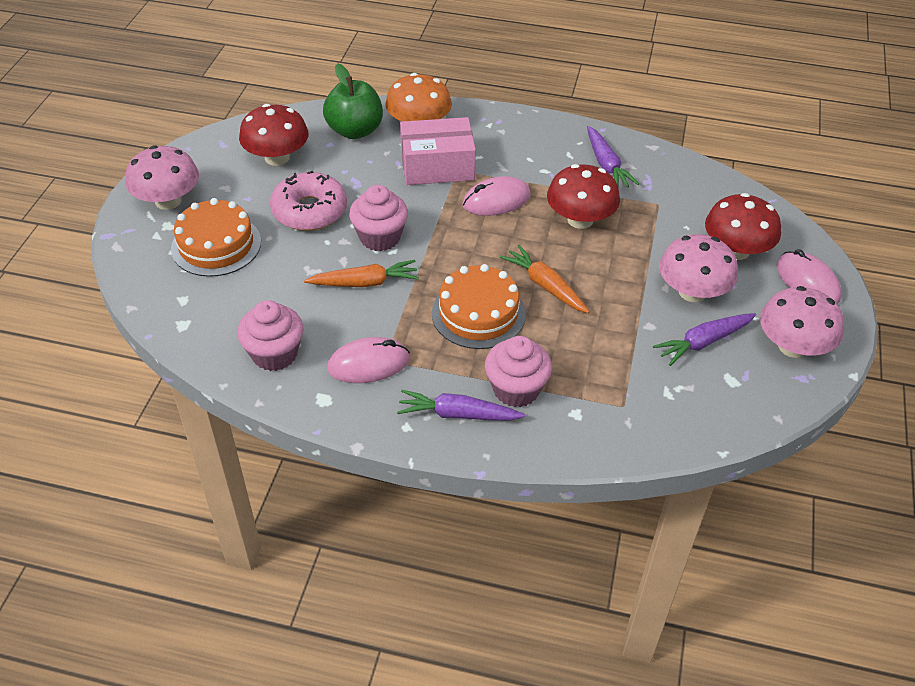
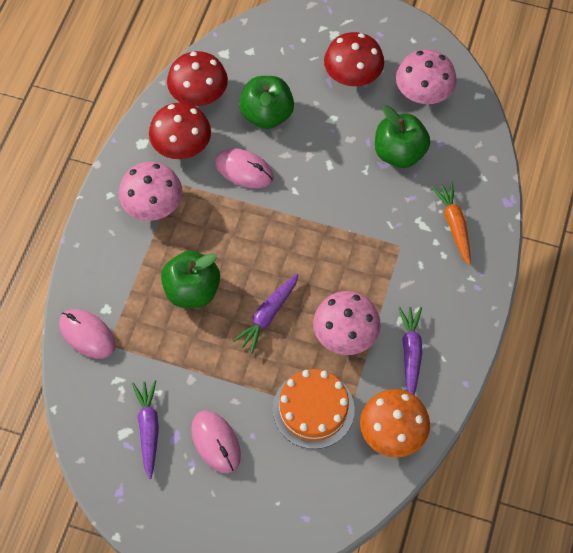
green apple: [323,63,383,139] = 1 -> [161,251,220,308] [239,76,294,129] [375,105,430,168] = 3
orange cake: [171,198,261,277] [432,264,526,349] = 2 -> [273,369,355,449] = 1
orange carrot: [304,260,419,287] [500,245,590,313] = 2 -> [431,182,471,265] = 1
pink box: [400,117,476,185] = 1 -> none = 0
pink cupcake: [237,300,303,371] [349,185,408,251] [485,336,552,407] = 3 -> none = 0
pink donut: [270,171,347,231] = 1 -> none = 0

